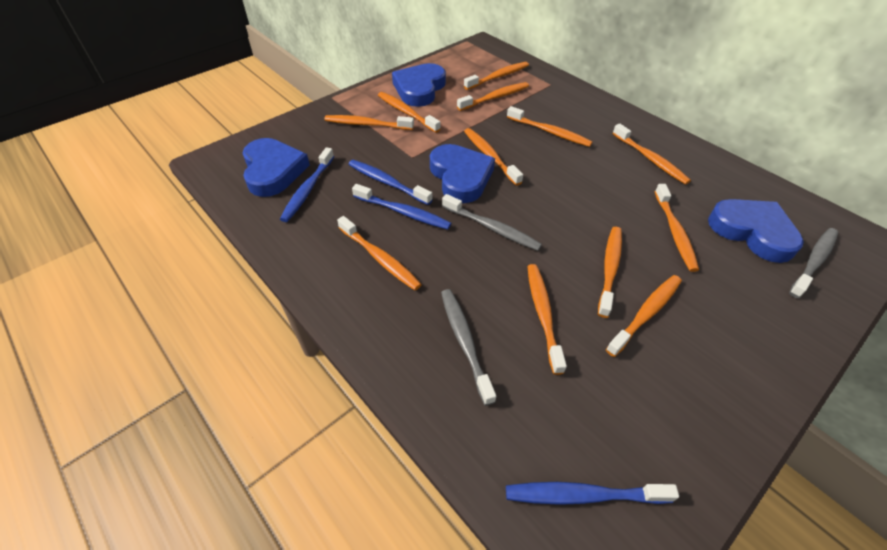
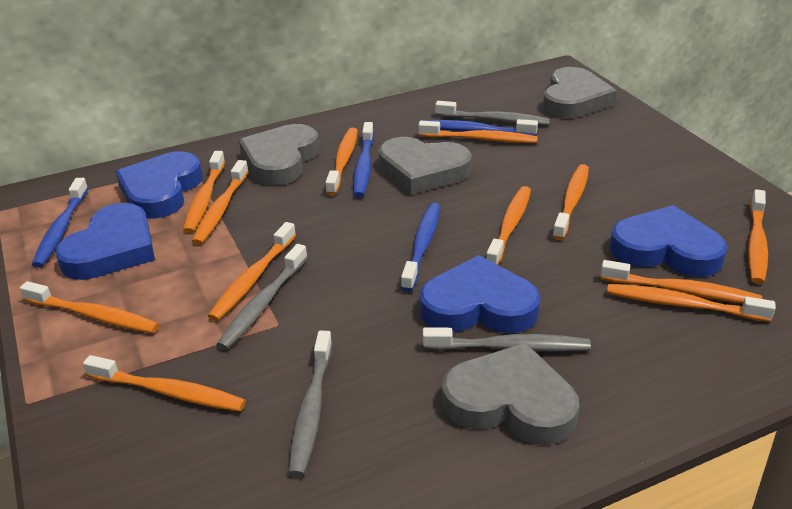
grey heart: none = 0 -> [239,124,319,185] [379,137,472,195] [442,343,579,445] [543,67,617,118] = 4
grey toothbrush: [441,289,496,406] [442,194,542,251] [789,228,838,298] = 3 -> [216,244,308,350] [288,330,332,477] [423,327,591,352] [435,101,550,125] = 4

